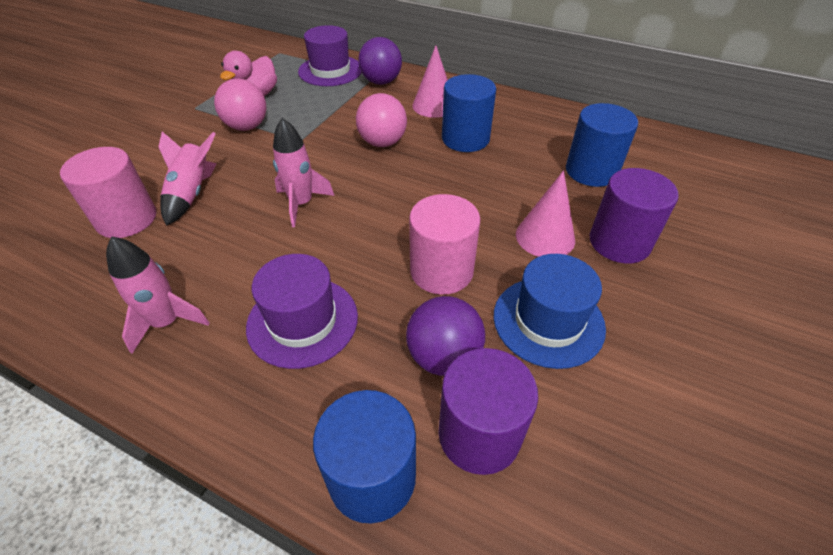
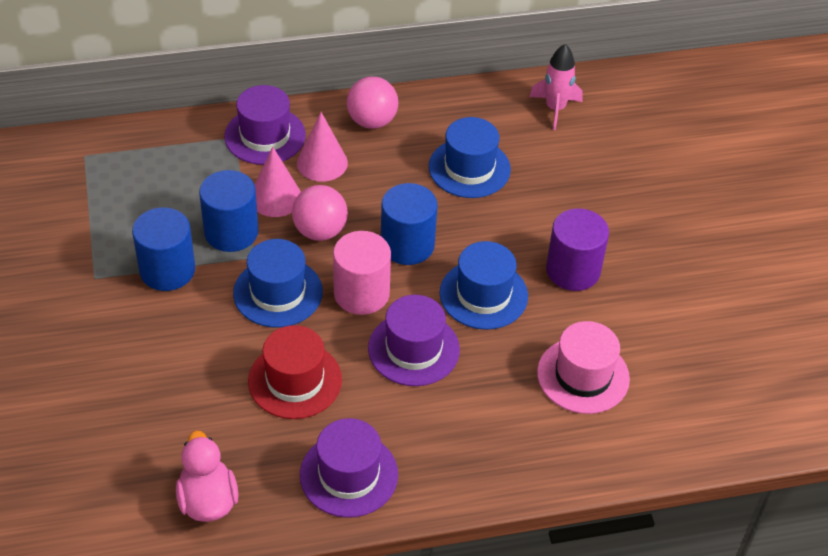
blue hat: [493,254,606,369] = 1 -> [233,239,323,327] [429,117,511,198] [440,241,528,330] = 3
pink cylinder: [60,147,156,238] [409,194,480,295] = 2 -> [333,231,391,315] = 1
pink hat: none = 0 -> [537,321,630,414] = 1
pink rocket: [106,236,209,354] [158,132,217,226] [273,118,334,227] = 3 -> [529,44,583,130] = 1
purple ball: [358,37,402,85] [406,296,485,376] = 2 -> none = 0
purple cylinder: [438,348,538,475] [590,168,679,264] = 2 -> [546,208,609,291] = 1
purple hat: [246,254,358,369] [298,25,362,86] = 2 -> [224,85,306,165] [300,418,398,518] [368,295,460,386] = 3
red hat: none = 0 -> [248,325,342,419] = 1

